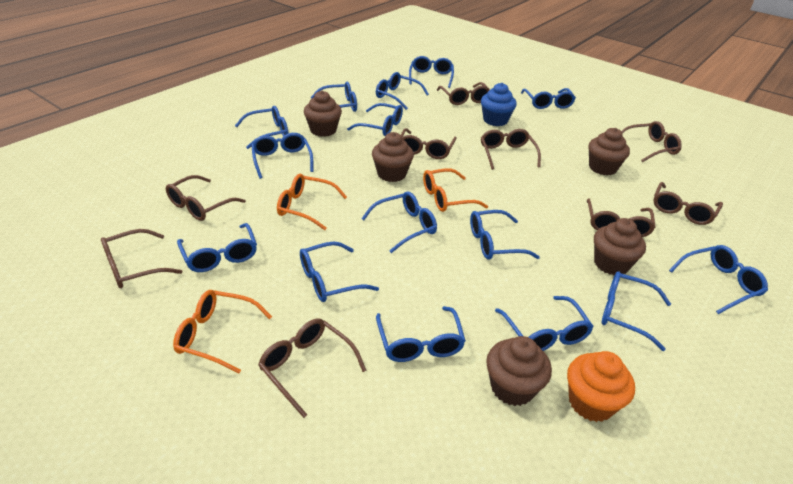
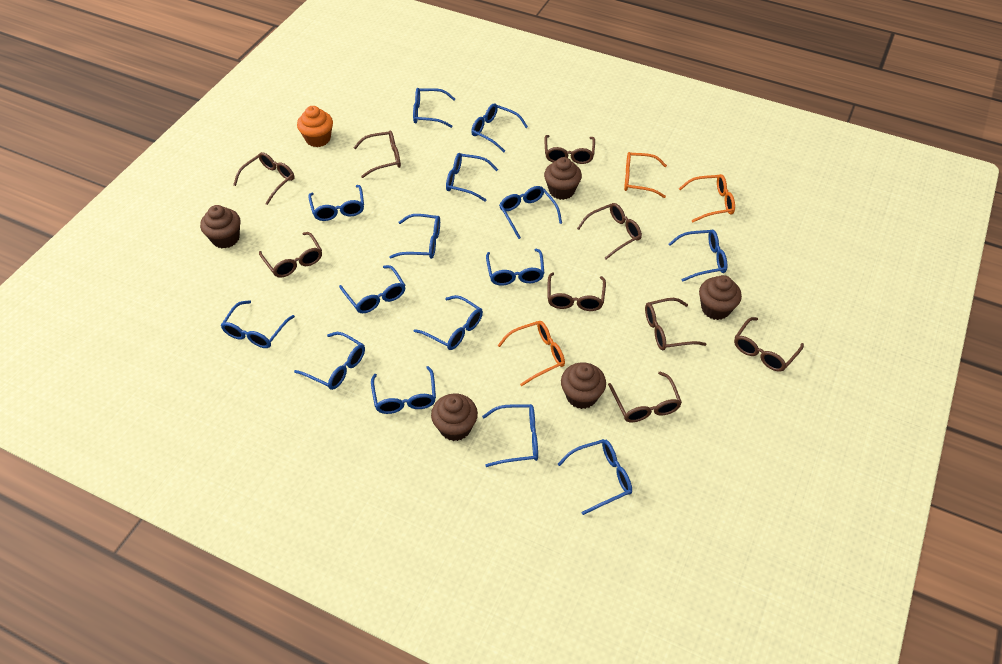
blue cupcake: [481,83,517,126] = 1 -> none = 0

